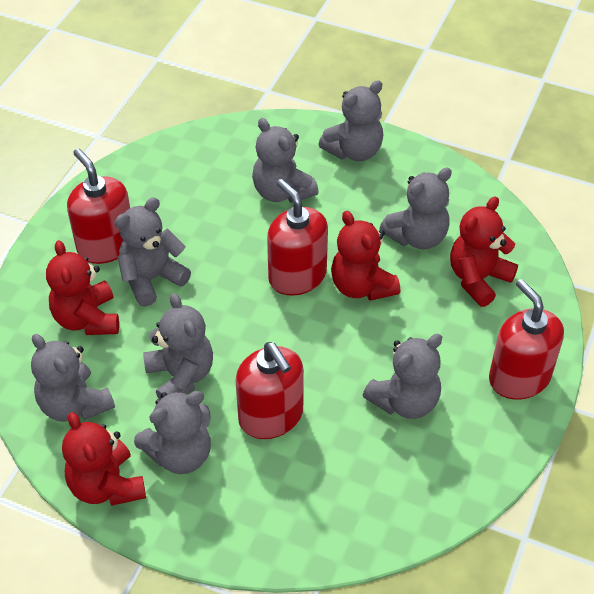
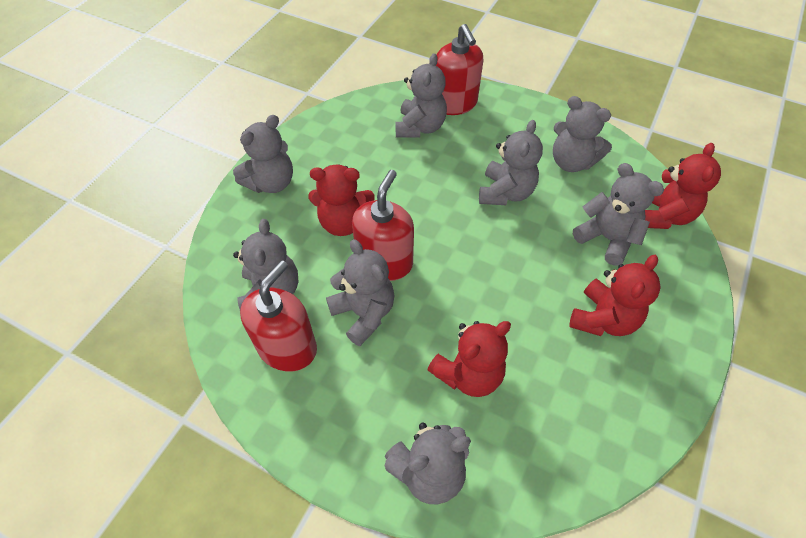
red soap dispenser: [67,148,130,264] [235,342,304,439] [267,179,328,296] [489,279,564,400] = 4 -> [240,260,317,371] [352,170,414,281] [436,24,483,115] = 3

